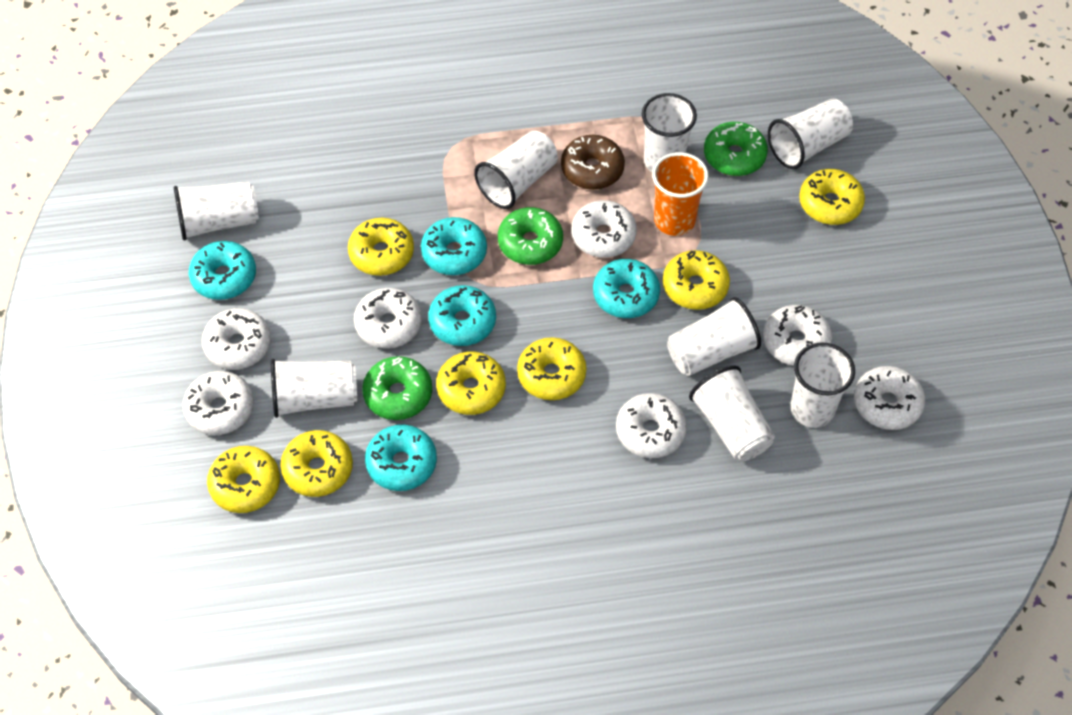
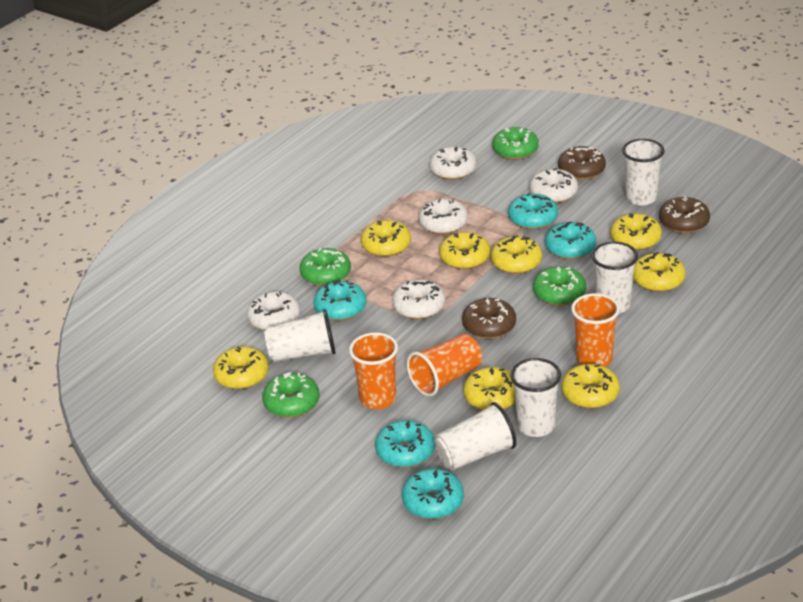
brown donut: [561,135,625,190] = 1 -> [462,298,516,339] [558,146,606,180] [659,196,710,233] = 3
green donut: [362,356,432,420] [498,207,563,265] [704,122,768,176] = 3 -> [262,372,319,418] [299,248,351,286] [492,127,539,160] [533,266,586,306] = 4
orange cup: [652,152,709,236] = 1 -> [349,332,398,409] [407,334,482,397] [571,293,620,367] = 3
white cup: [174,182,259,241] [271,359,357,418] [474,130,558,209] [642,93,697,172] [667,297,761,376] [689,365,775,461] [768,99,853,169] [790,342,855,428] = 8 -> [264,309,336,362] [434,402,516,470] [510,358,561,437] [592,242,638,314] [622,139,665,205] = 5
white donut: [183,371,254,435] [202,308,271,370] [354,288,422,348] [571,200,637,258] [616,393,687,458] [763,305,832,366] [854,366,925,430] = 7 -> [247,291,300,331] [392,279,445,319] [419,199,468,234] [430,147,476,180] [529,168,578,203] = 5
yellow donut: [207,446,280,513] [280,430,353,497] [348,218,414,276] [436,351,506,415] [517,337,586,400] [663,250,730,310] [799,169,865,225] = 7 -> [213,346,269,389] [361,220,411,257] [439,232,490,269] [463,367,516,410] [491,236,542,274] [562,364,620,408] [610,213,662,250] [633,252,686,292] = 8

